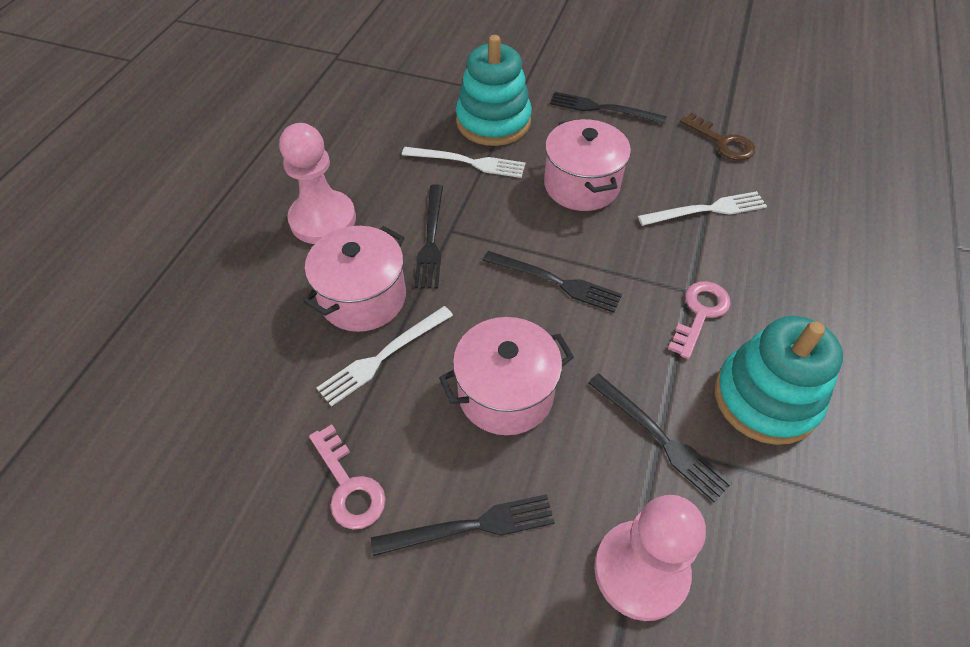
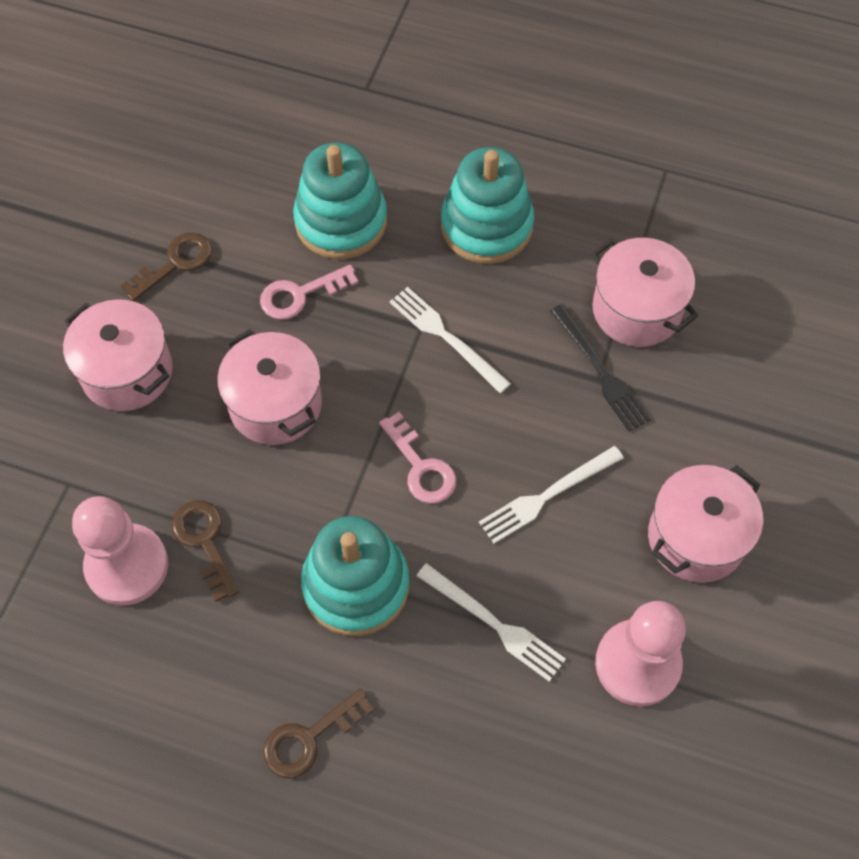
black fork: [371,494,555,556] [414,184,443,288] [483,251,622,313] [550,92,667,124] [588,373,733,502] = 5 -> [550,304,651,432] = 1
brown key: [680,113,755,161] = 1 -> [121,232,212,301] [172,501,239,602] [263,688,374,778] = 3
pink pot: [303,226,406,332] [439,317,574,435] [544,119,631,211] = 3 -> [63,299,172,411] [217,329,322,445] [591,238,698,347] [648,465,763,583] = 4
turquoise stacking toy: [456,35,532,146] [715,316,843,445] = 2 -> [293,142,387,259] [301,516,409,636] [441,147,535,264] = 3

